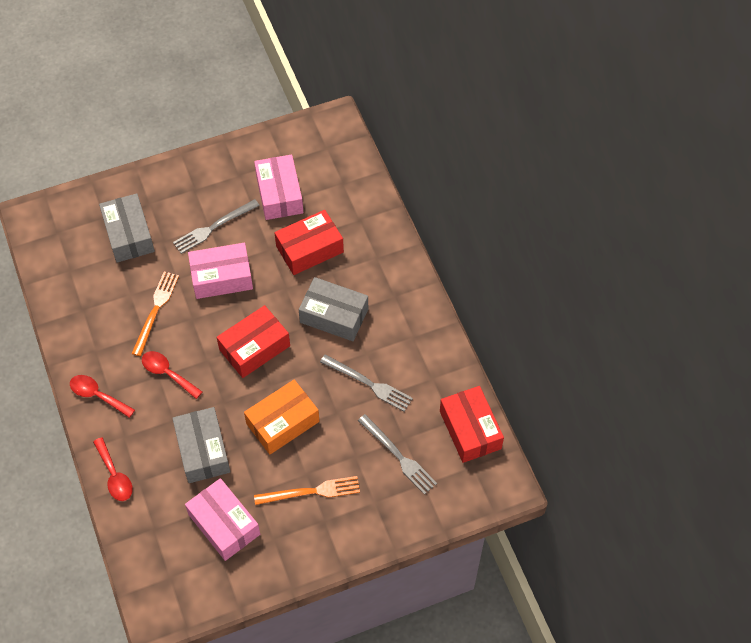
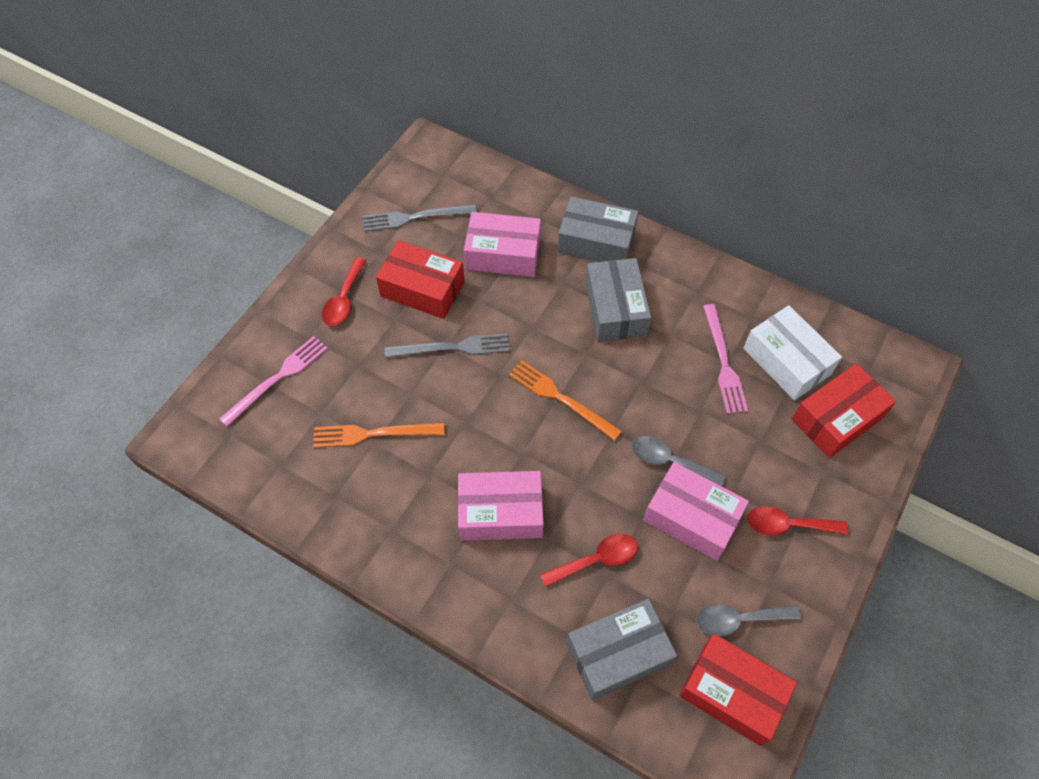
grey fork: [173,199,260,254] [320,354,413,412] [358,414,437,495] = 3 -> [363,204,477,232] [385,333,510,358] = 2
grey spoon: none = 0 -> [632,436,725,486] [696,604,801,636] = 2
orange box: [244,380,319,454] = 1 -> none = 0
pink fork: none = 0 -> [219,336,328,427] [703,304,748,414] = 2
white box: none = 0 -> [743,305,842,401] = 1

